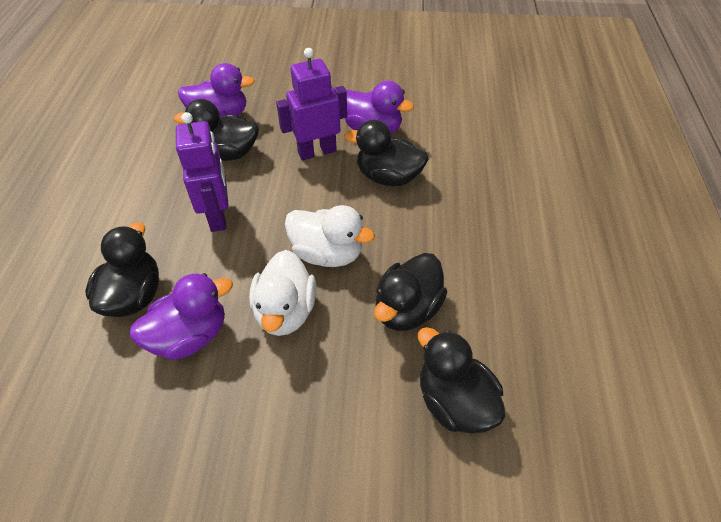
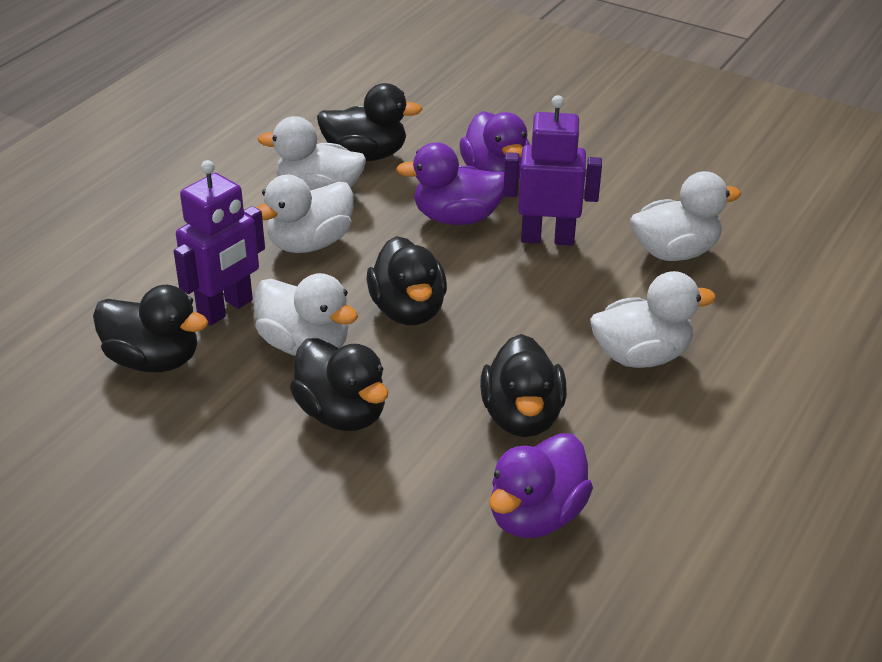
white duck: [249,250,316,336] [285,205,375,267] = 2 -> [254,273,358,356] [256,175,354,253] [258,116,366,190] [590,271,716,368] [630,171,741,261] = 5

